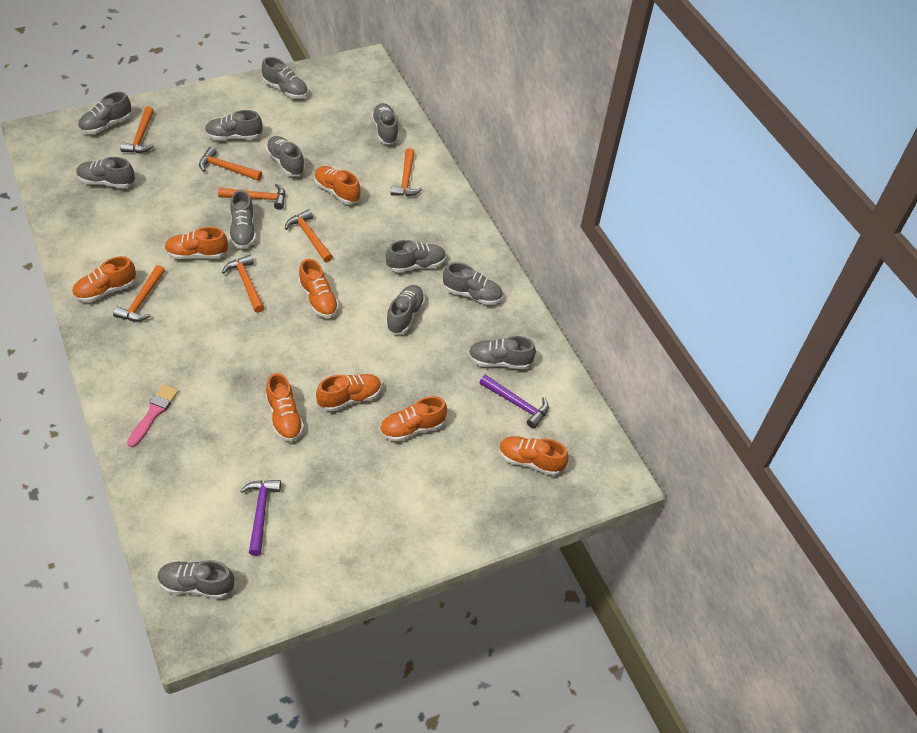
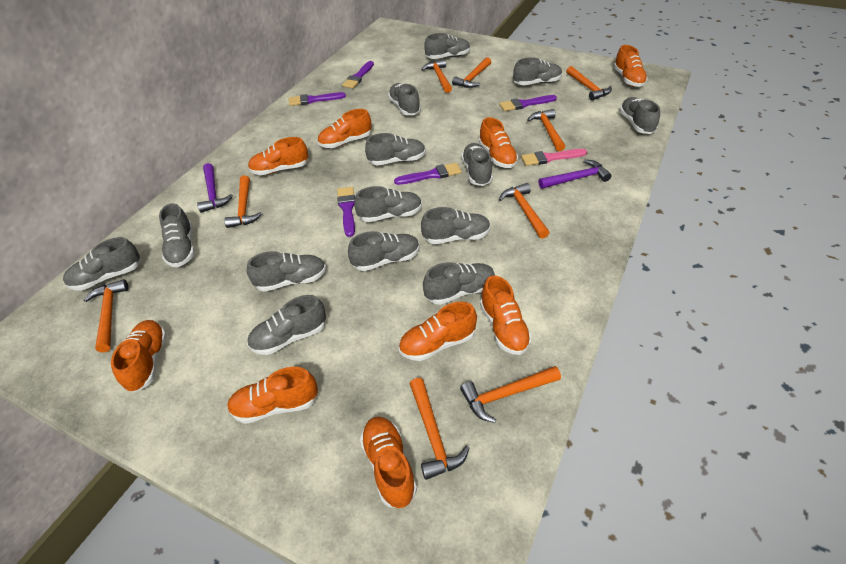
grey shoe: [76,157,135,188] [78,92,131,134] [158,560,234,599] [205,110,262,140] [229,190,256,249] [262,57,308,99] [266,136,305,176] [371,103,399,145] [386,240,446,273] [386,285,425,334] [443,262,503,305] [468,336,536,369] = 12 -> [63,237,140,291] [159,203,195,267] [247,251,326,292] [247,295,326,355] [348,231,419,271] [354,186,422,222] [365,133,426,165] [388,83,421,115] [421,207,491,244] [423,262,495,305] [424,33,470,59] [461,143,493,186] [513,57,562,85] [619,97,660,134] = 14
orange hammer: [113,265,165,322] [120,106,154,153] [199,147,262,181] [218,183,285,210] [222,255,264,313] [285,209,333,262] [391,148,423,196] = 7 -> [84,279,129,353] [224,175,262,228] [410,378,469,480] [421,59,452,93] [452,57,491,88] [460,366,561,423] [499,183,549,239] [527,109,565,151] [566,66,612,101] = 9
orange shoe: [72,256,136,302] [165,227,228,259] [266,373,304,442] [298,258,339,318] [314,166,361,204] [316,374,381,412] [380,396,447,442] [499,436,568,476] = 8 -> [111,320,167,392] [227,367,318,424] [248,137,308,175] [317,109,372,148] [360,417,417,508] [399,302,477,361] [479,117,518,168] [480,276,532,355] [614,45,648,87] = 9
purple brush: none = 0 -> [289,92,346,106] [337,187,355,237] [342,61,374,88] [394,163,462,185] [499,95,557,111] = 5

